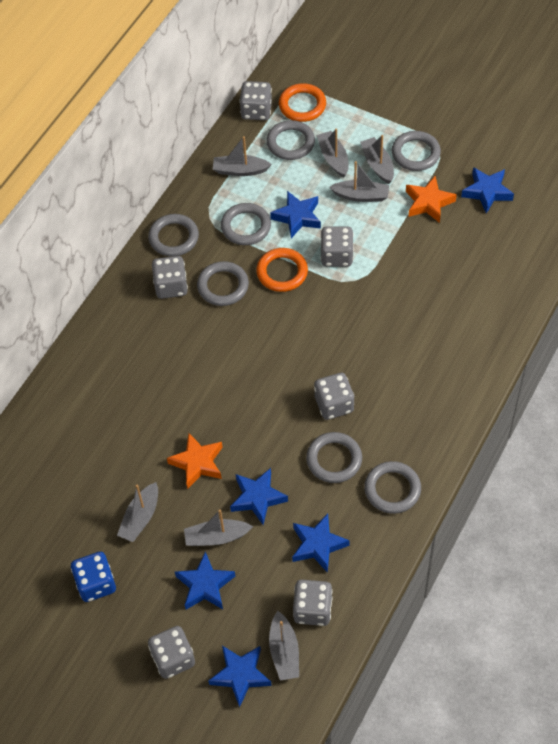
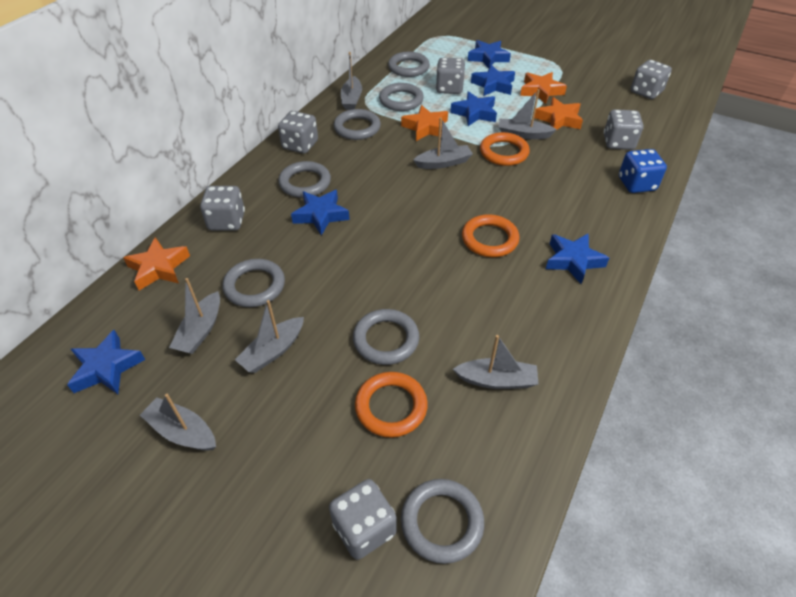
orange ring: [256,248,308,292] [279,83,326,122] = 2 -> [355,372,428,438] [462,214,519,257] [480,132,530,166] = 3
orange star: [167,433,223,489] [406,176,457,223] = 2 -> [123,237,190,290] [401,105,448,141] [520,72,567,104] [534,97,583,129] = 4

